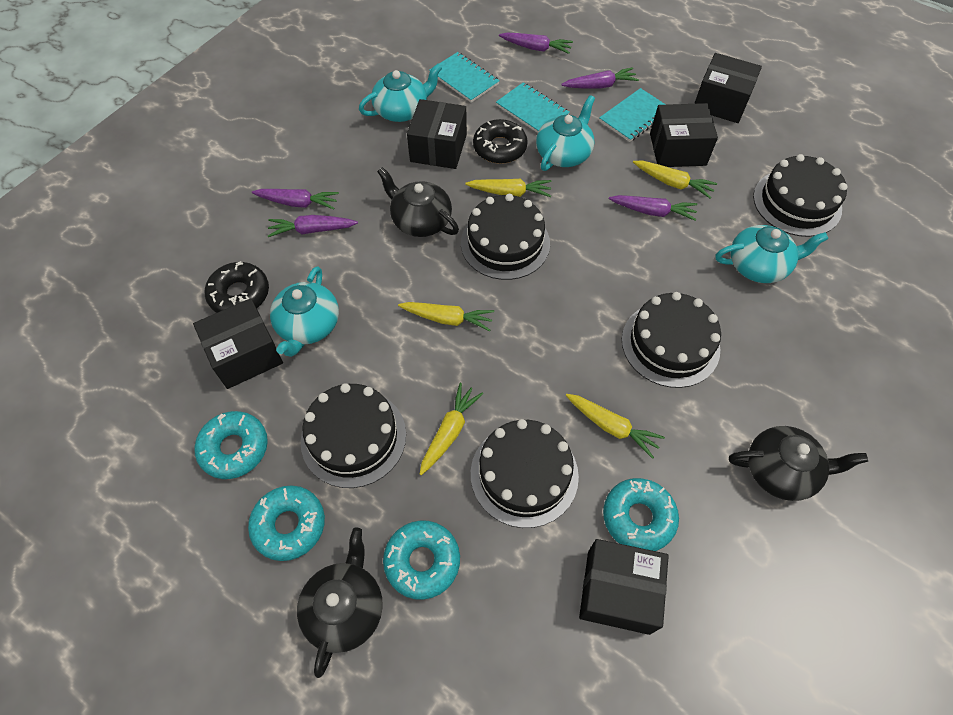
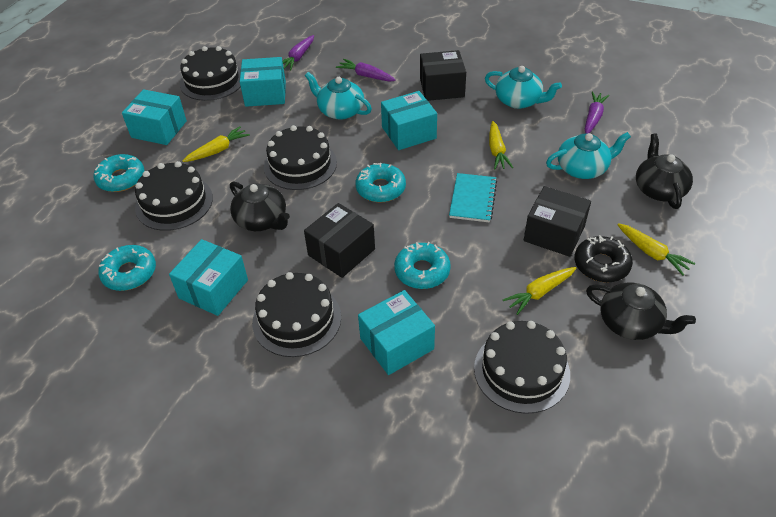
black box: [193,298,283,389] [407,99,467,169] [579,539,669,635] [650,103,718,167] [694,53,762,123] = 5 -> [304,203,375,278] [420,50,466,101] [524,186,591,257] = 3
black donut: [205,261,269,313] [473,119,528,164] = 2 -> [574,235,633,283] = 1
purple carrot: [252,189,339,209] [268,215,358,237] [499,33,573,54] [561,67,639,89] [609,195,697,221] = 5 -> [283,35,314,70] [336,59,396,82] [585,92,609,134] = 3
turquoise box: none = 0 -> [122,89,187,145] [169,239,248,316] [240,57,286,107] [358,290,435,375] [381,91,437,150] = 5
turquoise notebook: [429,52,500,103] [496,82,570,133] [599,88,666,142] = 3 -> [449,173,497,222] = 1
turquoise teapot: [270,266,339,357] [359,64,442,122] [536,95,595,171] [715,225,828,283] = 4 -> [305,72,372,120] [485,66,562,109] [546,132,631,179] = 3
yellow carrot: [398,302,494,331] [420,383,483,475] [465,179,552,197] [566,394,665,459] [633,161,717,198] = 5 -> [183,126,250,162] [489,121,513,169] [503,267,576,315] [617,223,695,275] = 4

